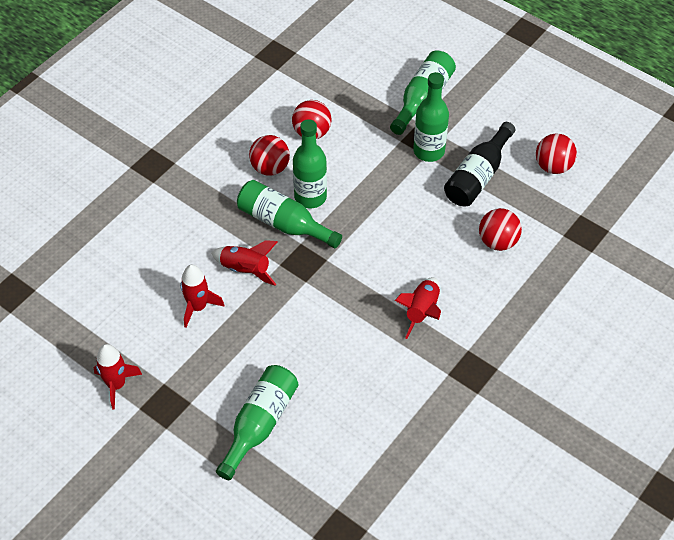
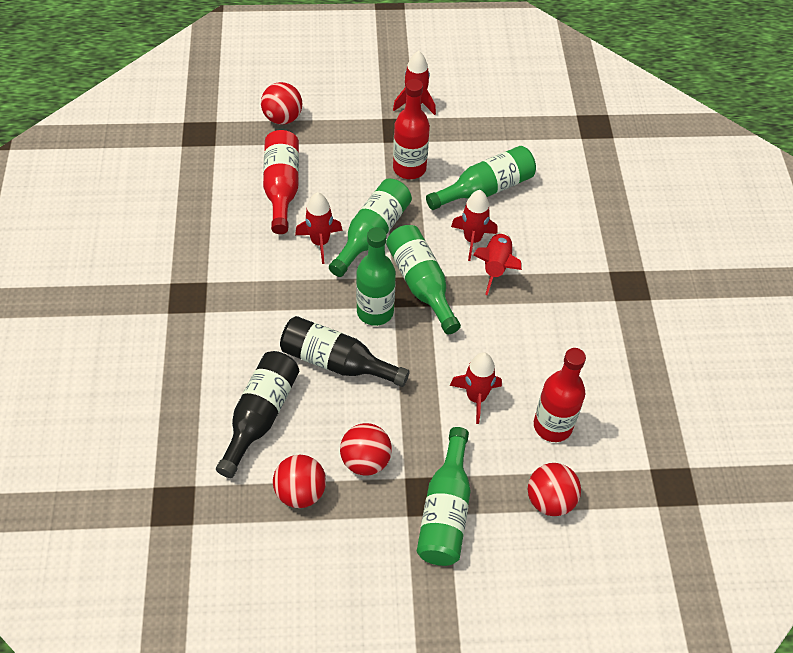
black bottle: [444,122,515,206] = 1 -> [216,351,299,478] [280,316,410,387] = 2
red bottle: none = 0 -> [263,130,299,234] [393,79,430,179] [534,348,586,442] = 3
red rocket: [94,344,142,409] [180,265,224,328] [211,240,278,286] [395,277,441,339] = 4 -> [295,192,342,264] [393,51,436,115] [450,352,502,424] [451,190,498,261] [473,231,522,296] = 5

